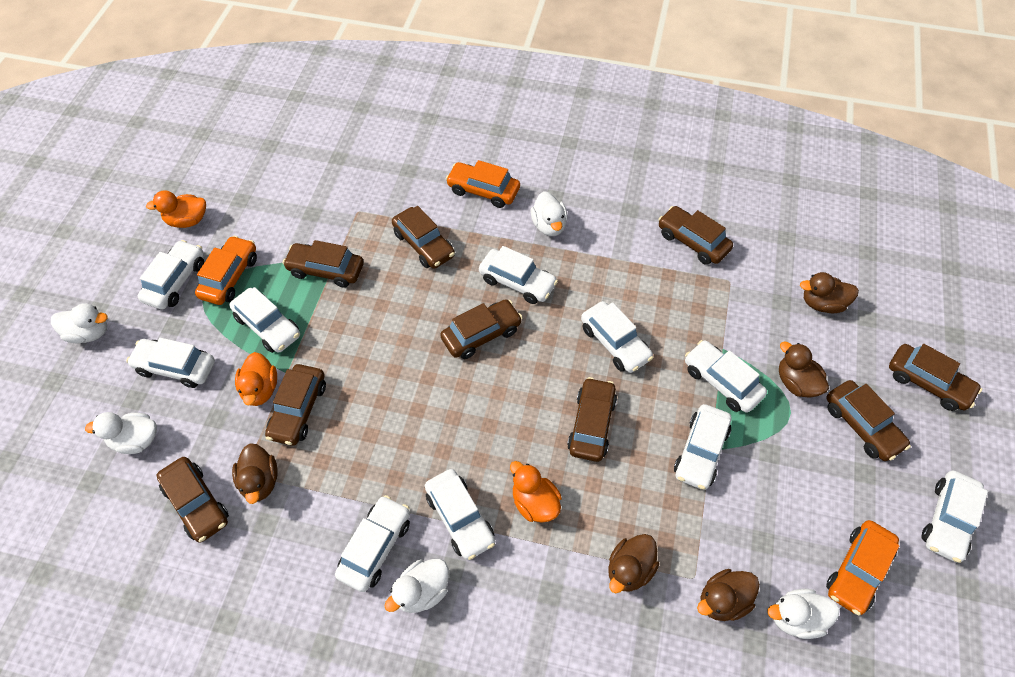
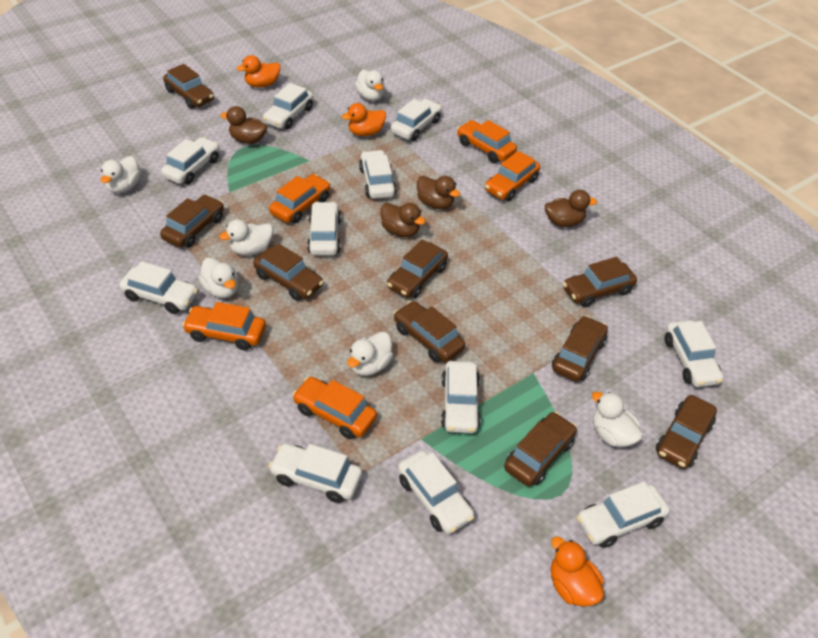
brown duck: [232,443,278,504] [608,534,659,593] [697,569,760,621] [779,341,829,398] [800,272,859,313] = 5 -> [221,106,267,144] [381,203,426,237] [417,176,460,209] [545,190,597,227] = 4
orange car: [195,236,257,305] [446,160,520,208] [826,520,899,616] = 3 -> [182,302,266,351] [269,174,331,223] [292,377,377,439] [457,120,517,163] [485,151,540,201] = 5
white car: [126,338,215,388] [138,240,204,310] [229,287,300,353] [335,495,410,592] [425,469,495,560] [479,246,558,304] [581,301,653,373] [674,404,731,490] [685,340,767,413] [922,471,988,563] = 10 -> [119,261,198,314] [161,137,220,184] [263,83,313,129] [268,443,362,503] [307,202,341,255] [359,150,396,199] [391,99,442,141] [398,450,475,534] [441,361,481,433] [577,482,670,548] [665,320,723,387] = 11
white duck: [51,303,108,343] [85,412,157,454] [385,559,449,613] [531,191,568,236] [767,589,839,639] = 5 -> [101,156,141,193] [198,257,238,298] [219,219,273,256] [347,332,393,376] [355,69,385,101] [592,392,643,447] = 6

